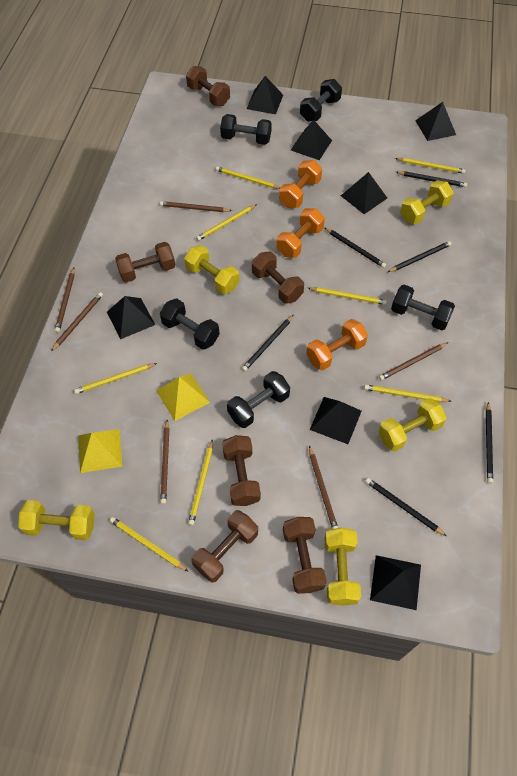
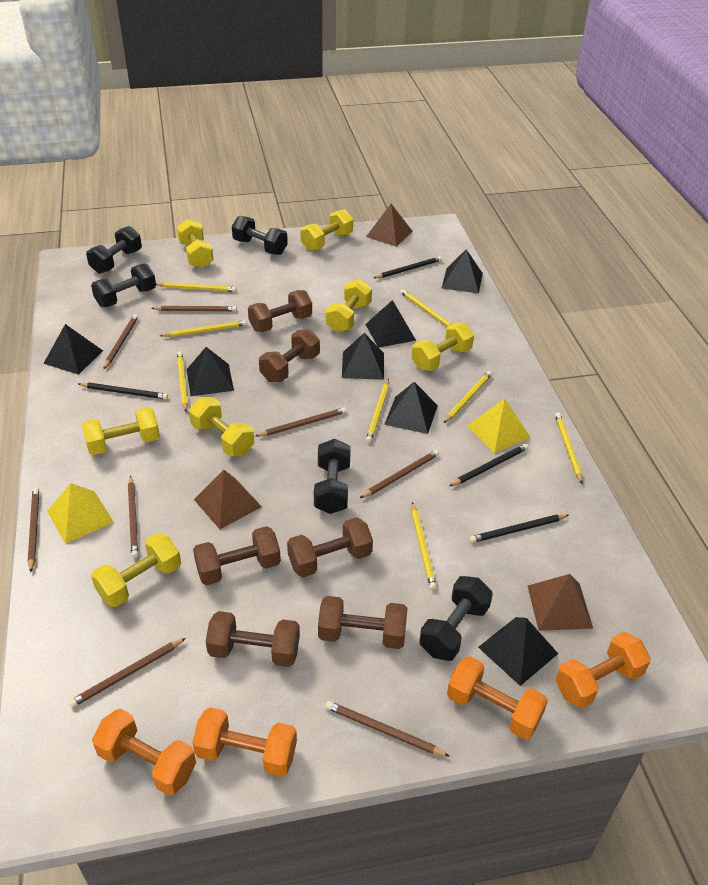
black pencil: [242,315,294,371] [325,228,386,268] [365,478,447,536] [388,241,452,272] [396,171,467,187] [486,402,493,483] = 6 -> [78,382,168,400] [374,256,442,278] [449,444,528,486] [470,514,569,543] = 4
brown pencil: [51,292,103,351] [55,268,74,333] [160,201,232,212] [160,420,169,504] [309,446,338,529] [379,343,448,380] = 6 -> [28,487,39,572] [69,638,186,708] [103,314,138,370] [128,476,138,558] [152,306,237,312] [256,407,347,437] [325,701,450,757] [360,450,439,498] = 8
brown pyramid: none = 0 -> [194,470,262,529] [366,204,412,247] [528,574,593,631] = 3
orange dumbbell: [277,208,325,258] [279,160,322,208] [306,319,368,370] = 3 -> [92,709,196,796] [192,707,297,777] [447,656,548,740] [556,632,651,709] = 4
yellow dumbbell: [18,500,95,540] [184,245,239,294] [324,528,361,606] [378,398,447,452] [400,180,454,224] = 5 -> [82,407,160,455] [91,533,181,607] [177,219,214,268] [189,397,255,456] [301,209,353,251] [326,279,372,333] [412,323,474,371] = 7

